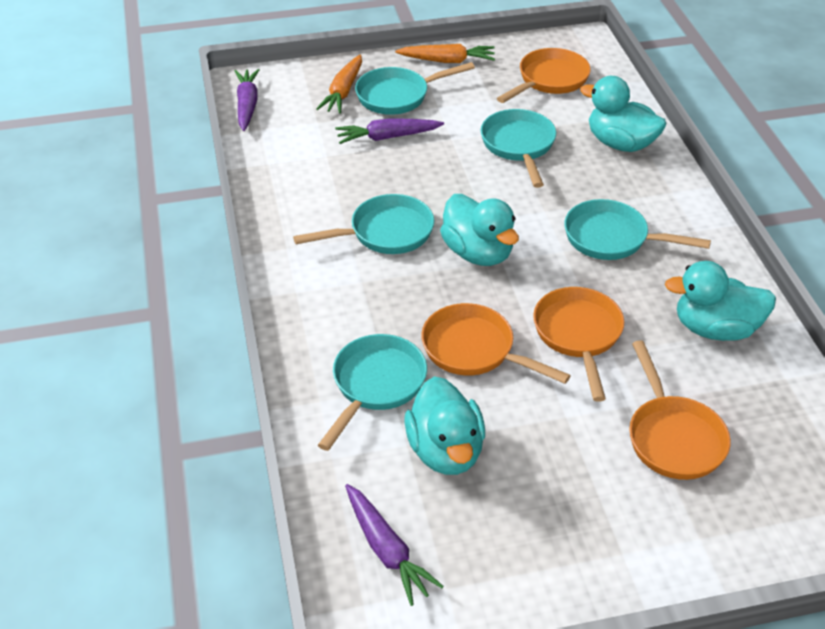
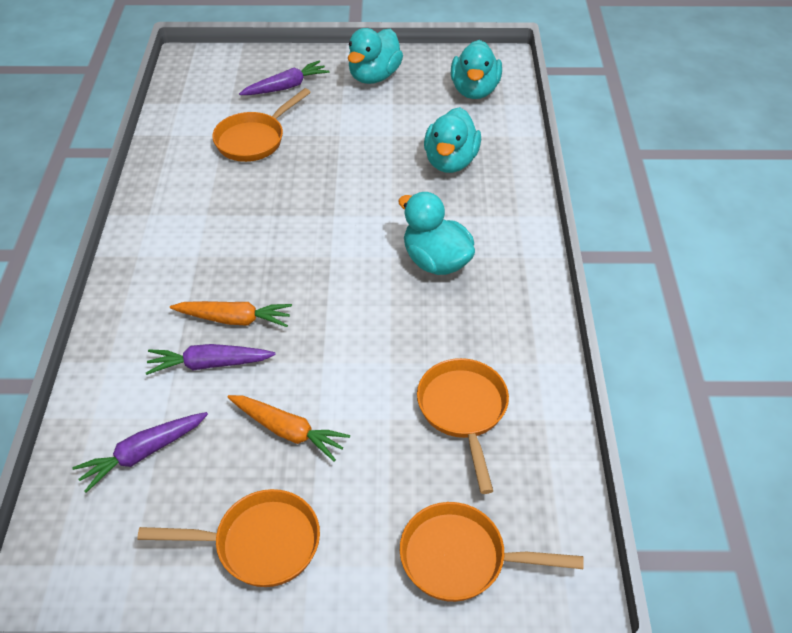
turquoise pan: [293,194,434,254] [318,334,427,451] [355,62,475,115] [481,109,556,188] [564,199,711,260] = 5 -> none = 0

